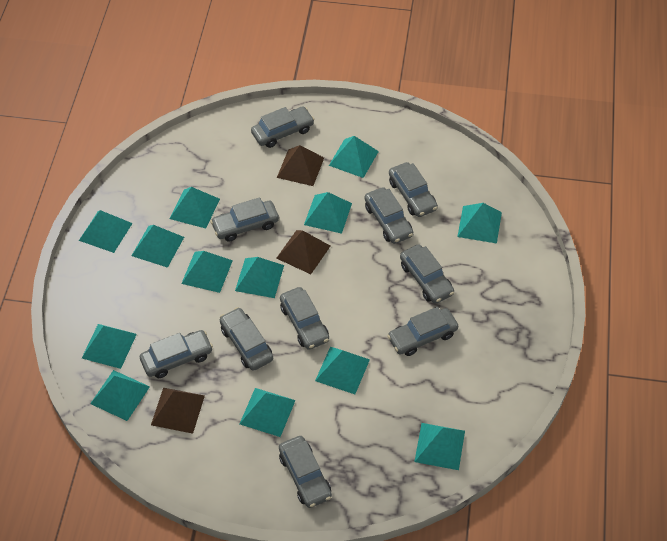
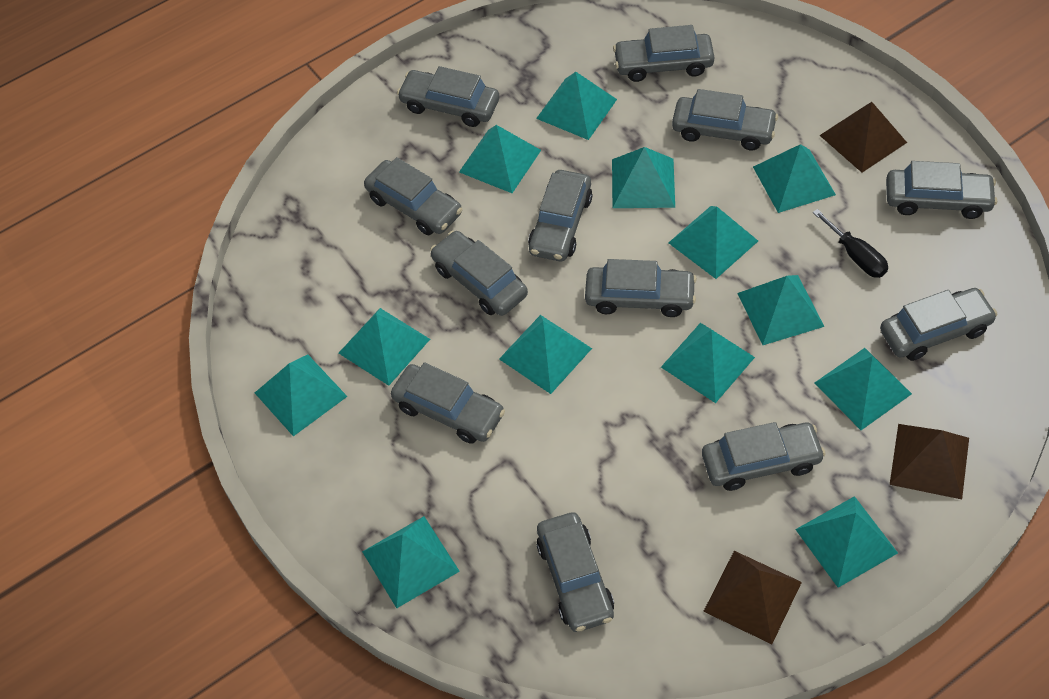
black screwdriver: none = 0 -> [813,209,888,278] = 1
grey car: [140,330,213,378] [210,197,279,242] [220,307,273,371] [251,106,315,148] [279,436,332,508] [280,287,329,350] [364,187,413,244] [387,307,458,356] [389,162,438,217] [400,244,454,304] = 10 -> [364,157,463,235] [391,362,505,444] [397,66,499,127] [430,231,528,316] [528,170,592,261] [536,512,614,632] [585,259,697,317] [613,25,714,82] [672,89,778,150] [702,422,826,491] [880,288,997,361] [886,161,997,219] = 12

